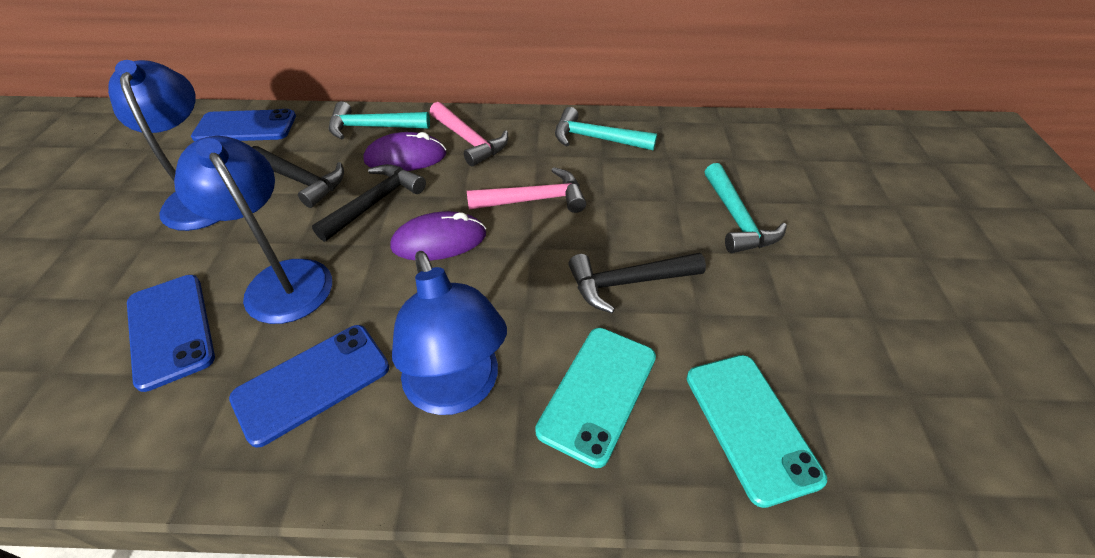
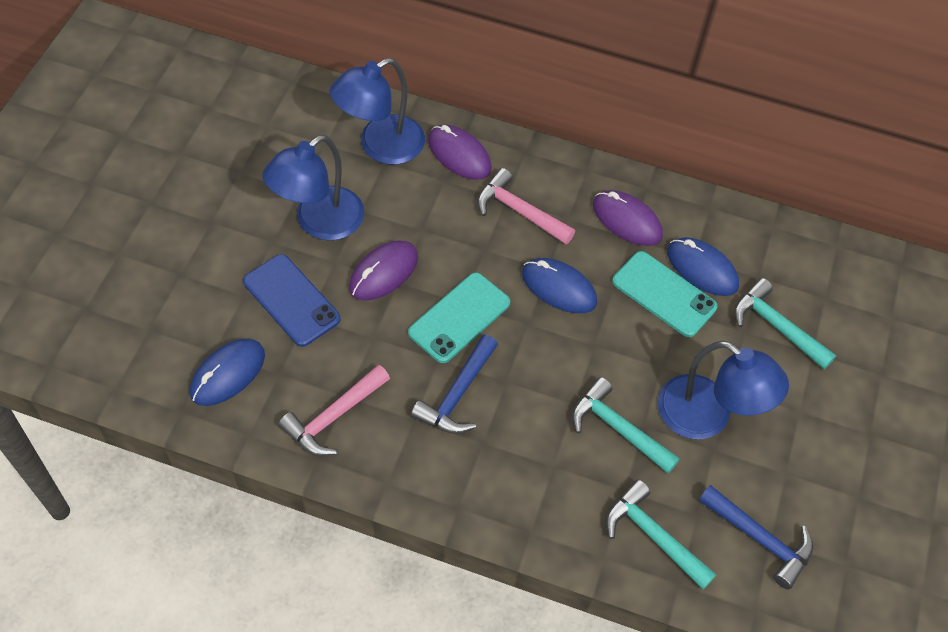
black hammer: [252,146,344,208] [312,164,426,242] [568,253,706,313] = 3 -> none = 0
blue hammer: none = 0 -> [411,334,498,434] [699,485,813,590] = 2
blue mouse: none = 0 -> [190,339,265,406] [522,258,597,313] [667,237,739,296] = 3
blue phone: [127,275,215,392] [191,109,296,142] [229,325,389,447] = 3 -> [243,254,341,347] = 1
purple mouse: [363,132,447,171] [390,211,486,261] = 2 -> [349,240,418,301] [428,125,492,180] [593,190,663,246] = 3

